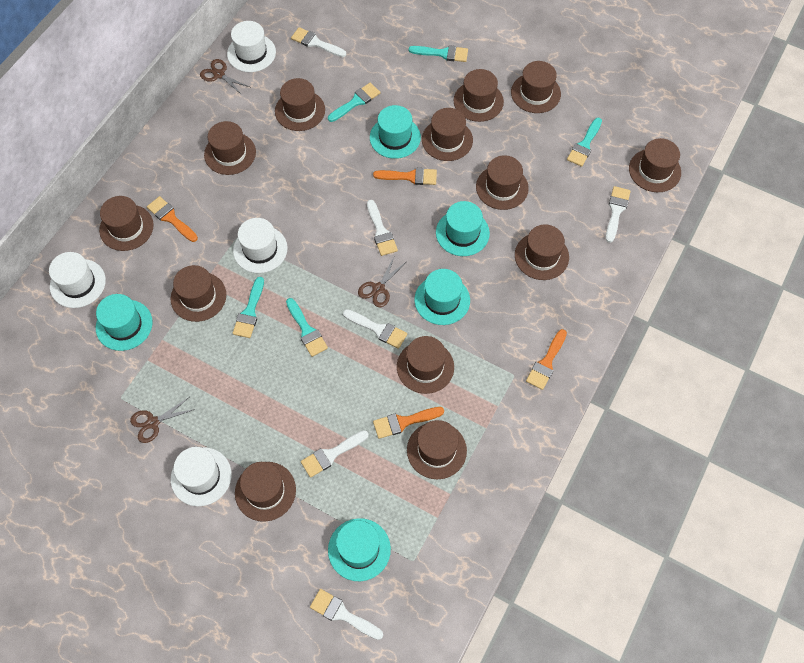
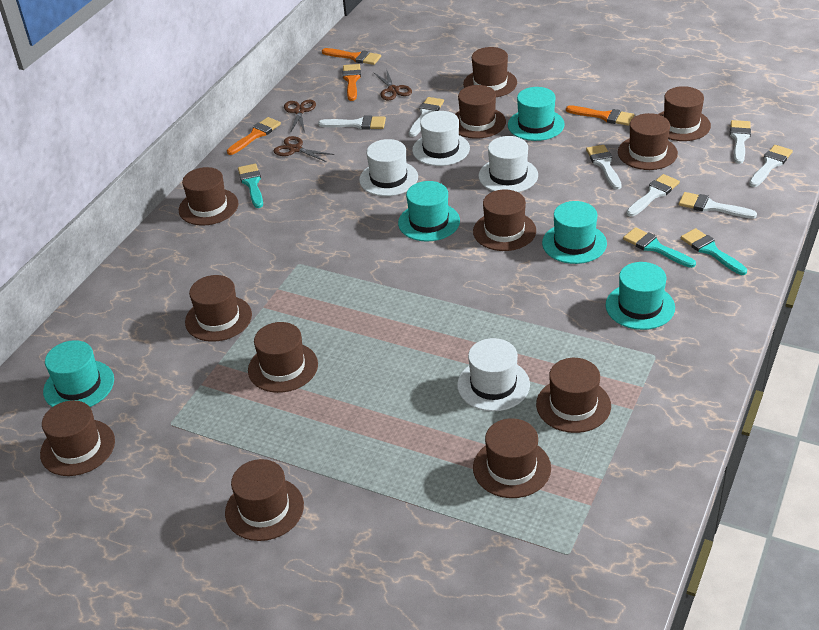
brown hat: [99,196,154,251] [170,265,226,322] [204,121,256,175] [235,462,296,522] [275,78,325,131] [397,336,454,394] [407,420,467,479] [422,108,473,161] [454,69,504,122] [476,155,529,210] [511,61,561,113] [515,225,569,280] [629,138,681,192] = 13 -> [40,400,115,476] [179,167,239,226] [185,275,252,342] [225,459,304,541] [248,322,318,393] [455,85,506,139] [463,47,517,97] [473,189,536,251] [473,418,551,498] [536,358,611,433] [618,113,678,170] [658,86,711,141] = 12
turquoise brush: [233,277,264,338] [286,298,328,357] [328,83,380,122] [409,45,468,62] [567,117,602,167] = 5 -> [238,164,263,208] [623,227,696,268] [681,228,747,275] = 3
white brush: [291,27,346,57] [301,430,369,478] [310,589,383,640] [343,309,407,349] [367,200,398,256] [606,186,631,243] = 6 -> [318,116,386,130] [409,97,444,137] [586,145,622,190] [626,174,680,216] [679,192,757,219] [730,120,751,164] [749,145,793,187] = 7

